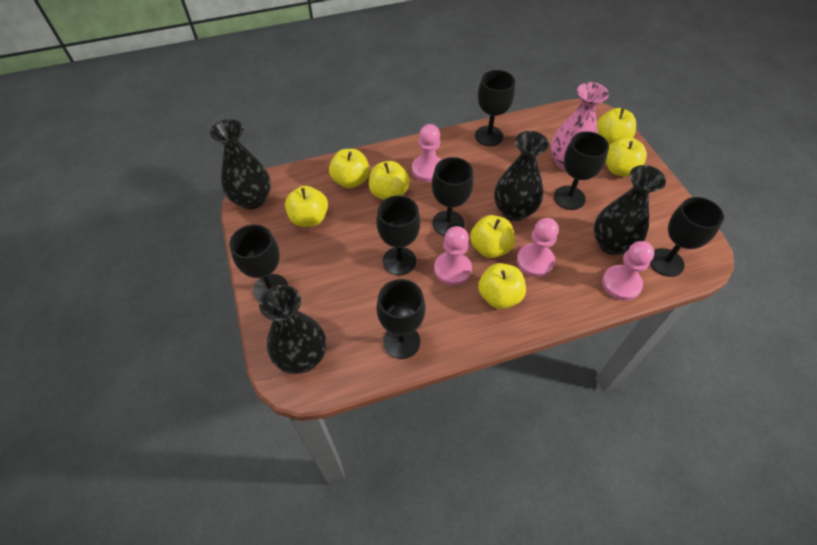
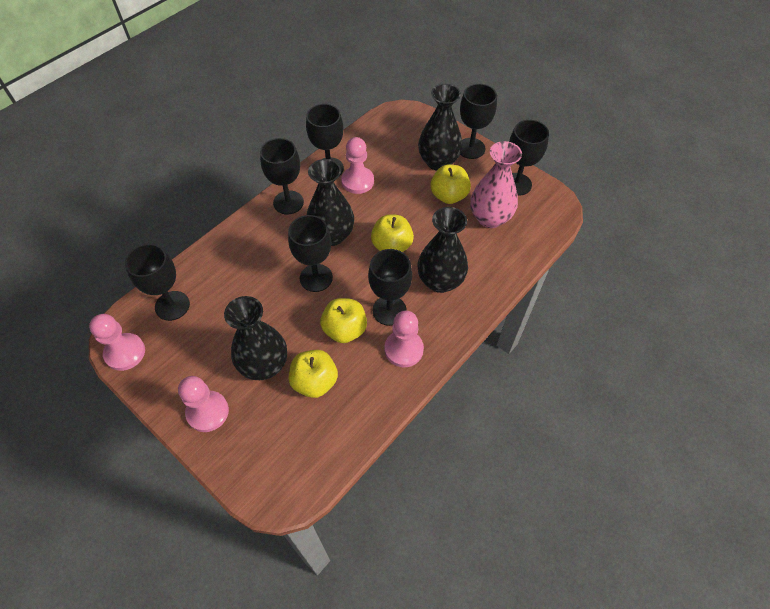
yellow apple: [285,186,328,227] [329,149,370,188] [369,161,410,200] [470,215,515,258] [478,263,526,309] [597,108,636,145] [606,137,647,176] = 7 -> [289,350,338,398] [320,298,367,343] [371,215,414,252] [430,164,471,204] = 4

